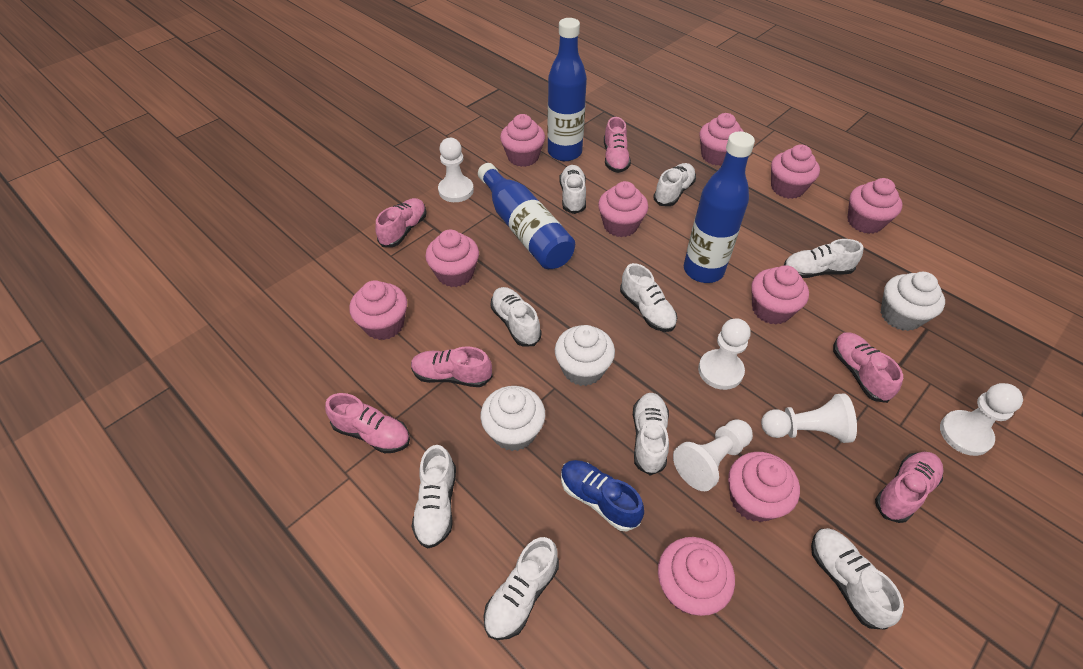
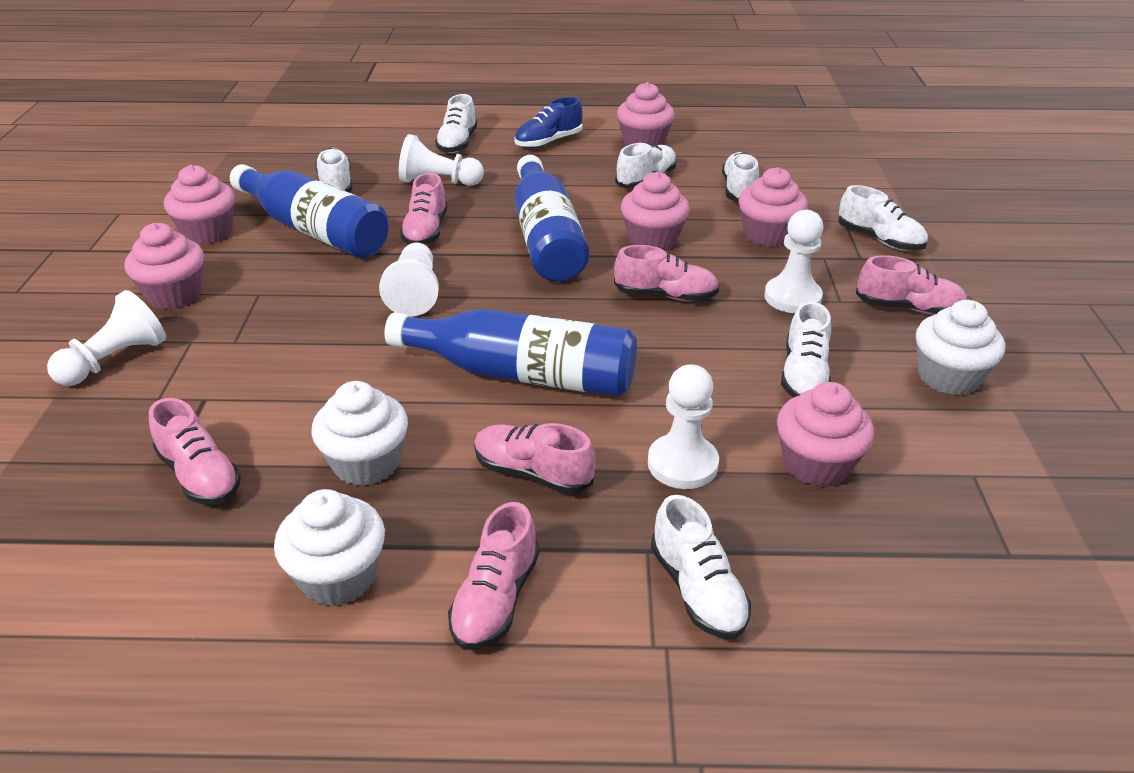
pink cupcake: [349,280,407,340] [425,229,479,287] [500,114,545,167] [598,181,648,237] [658,537,735,616] [699,113,744,166] [728,452,800,522] [751,265,809,325] [771,144,820,199] [847,178,903,234] = 10 -> [124,223,204,309] [164,165,235,244] [617,82,675,146] [621,172,690,250] [738,167,808,247] [777,382,874,487] = 6
white shoe: [411,445,456,548] [484,537,559,640] [490,287,541,347] [560,165,586,214] [620,263,677,332] [633,393,669,476] [653,163,696,206] [784,239,863,278] [811,528,904,630] = 9 -> [315,148,352,193] [435,94,477,153] [615,142,677,188] [651,495,751,639] [722,152,759,202] [781,302,831,398] [838,185,928,251] = 7

